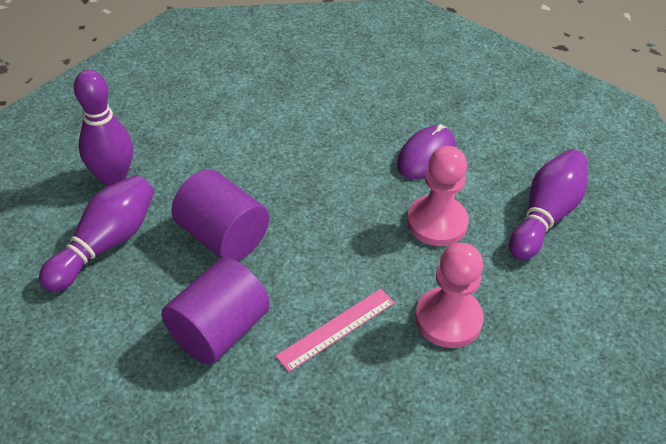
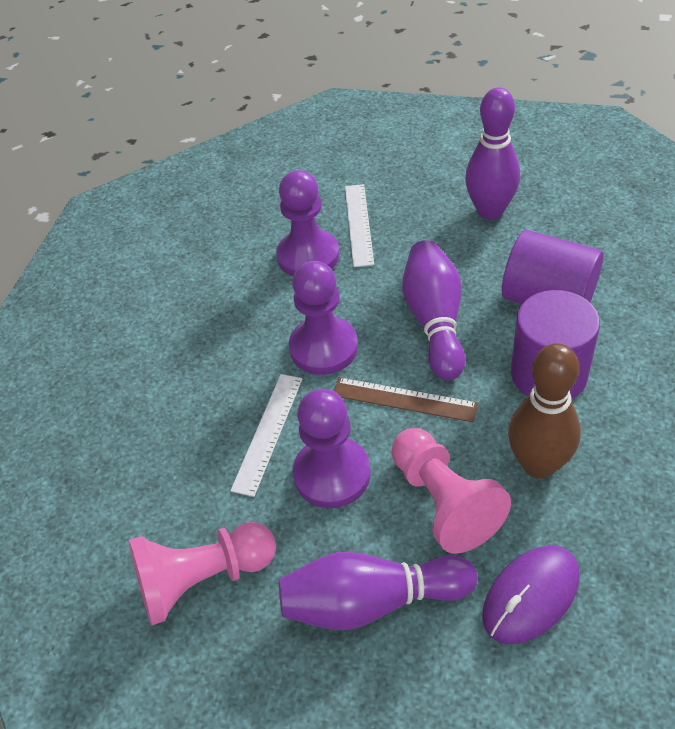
brown bowling pin: none = 0 -> [508,343,581,479] = 1
brown ruler: none = 0 -> [334,377,478,422] = 1
pink ruler: [275,289,395,372] = 1 -> none = 0
purple pawn: none = 0 -> [276,170,339,277] [289,261,358,375] [293,389,371,508] = 3
white ruler: none = 0 -> [230,374,302,497] [345,184,374,267] = 2

